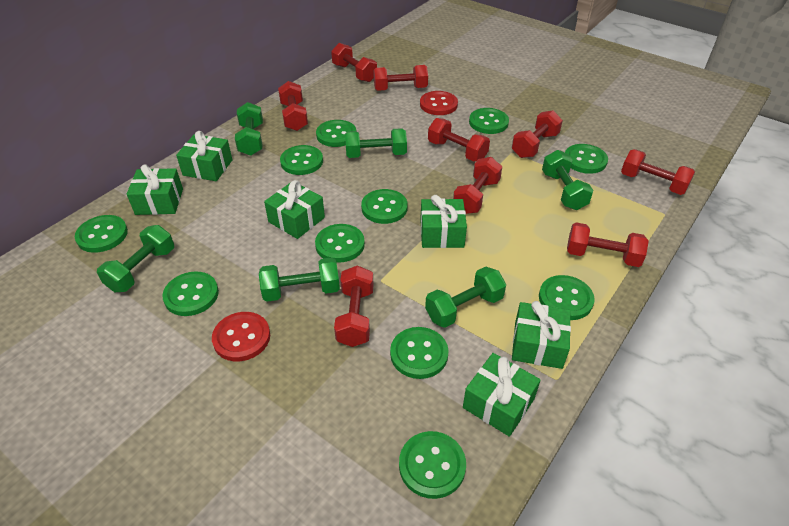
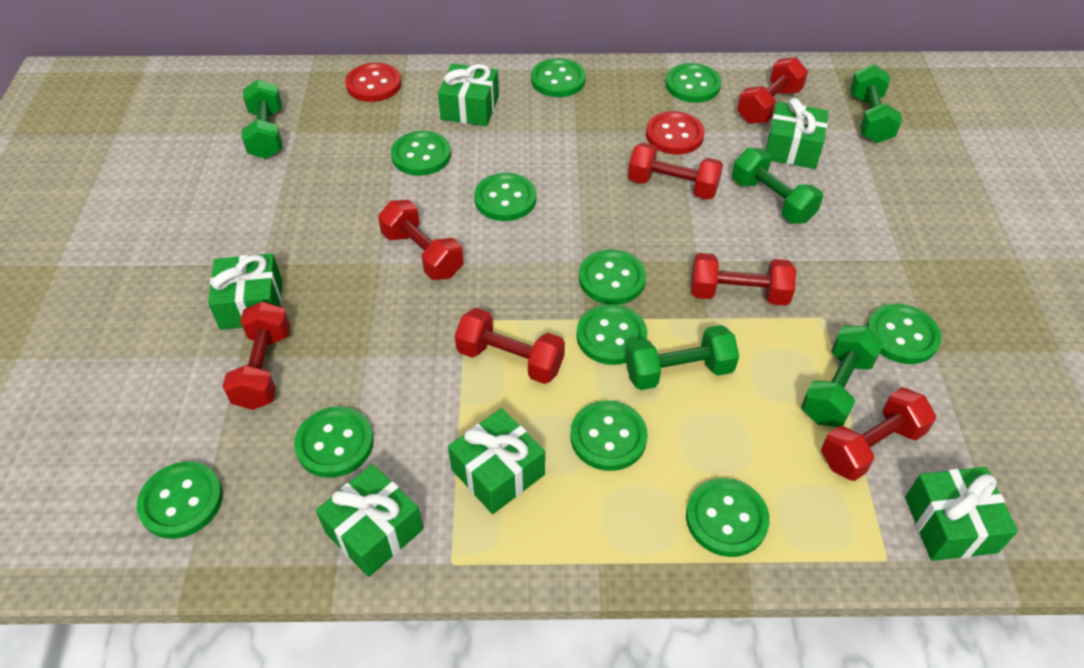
green dumbbell: [97,225,174,292] [235,102,263,156] [259,257,340,302] [345,128,407,158] [425,267,506,328] [542,150,593,210] = 6 -> [242,79,282,159] [625,325,739,390] [732,148,823,224] [801,326,884,427] [850,64,902,143] = 5
red dumbbell: [278,81,308,131] [331,43,377,82] [334,265,374,347] [373,65,428,91] [428,118,490,162] [453,157,502,214] [512,110,563,158] [567,222,649,267] [621,149,695,195] = 9 -> [222,301,290,410] [378,200,463,280] [455,308,565,384] [628,143,723,200] [691,253,796,306] [737,57,808,124] [821,387,936,481] = 7

